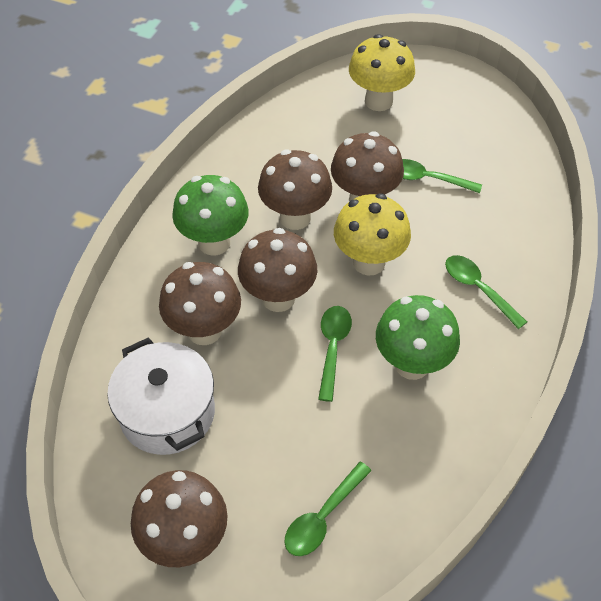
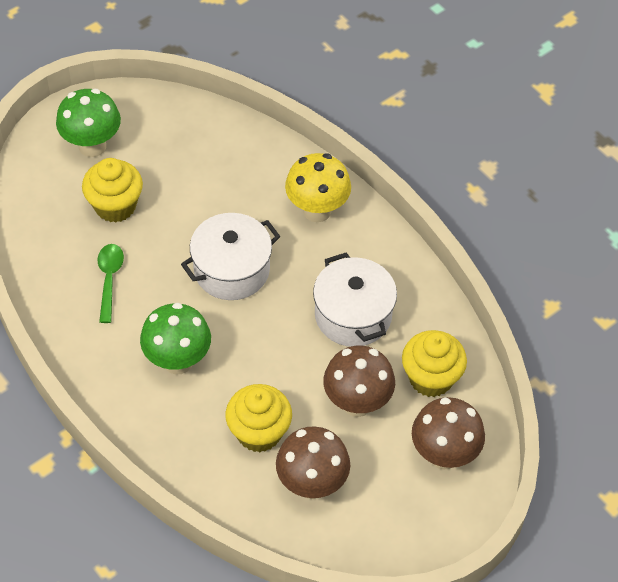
brown mushroom: [131,470,228,567] [159,262,241,345] [238,228,317,312] [258,149,332,230] [331,131,404,201] = 5 -> [276,426,350,499] [323,346,395,417] [412,397,485,470] = 3
green spoon: [284,462,372,556] [318,306,352,402] [402,159,482,193] [445,255,527,329] = 4 -> [98,244,124,323] = 1
white pot: [107,338,215,455] = 1 -> [181,213,280,300] [313,252,397,347] = 2
yellow cupcake: none = 0 -> [82,158,143,223] [226,384,292,452] [402,330,467,397] = 3
yellow mushroom: [334,193,411,276] [349,34,415,111] = 2 -> [285,153,351,222] = 1

